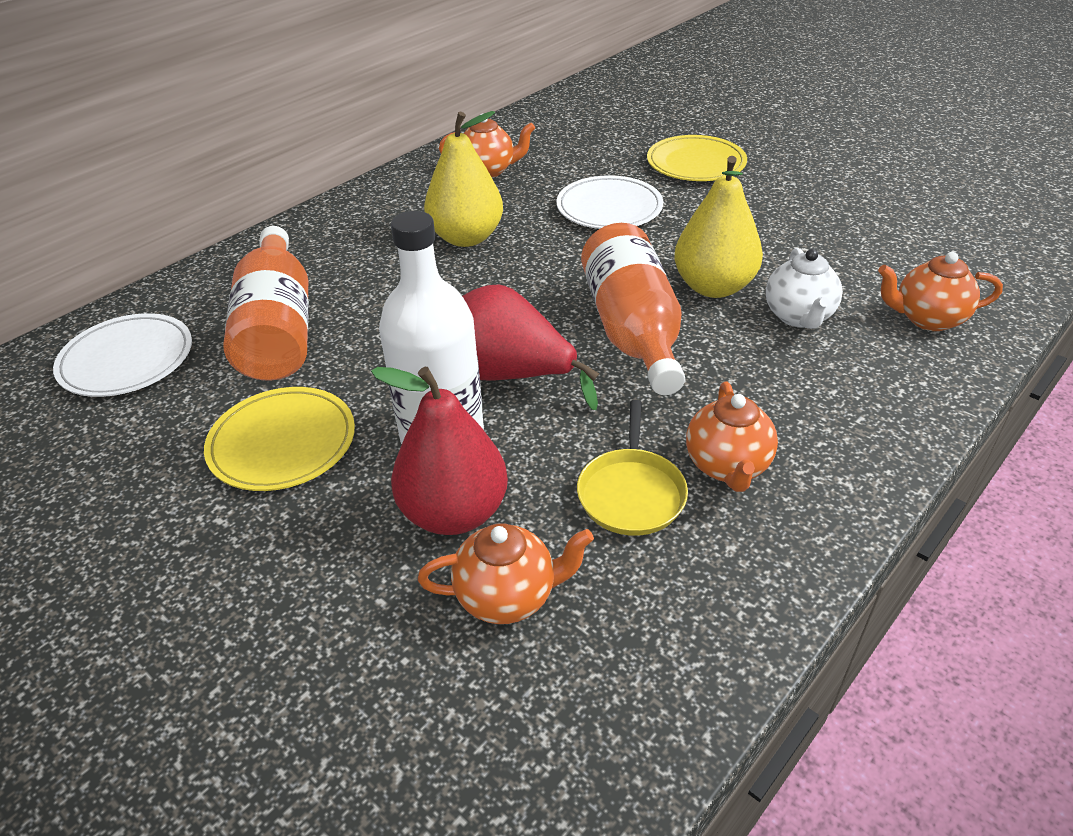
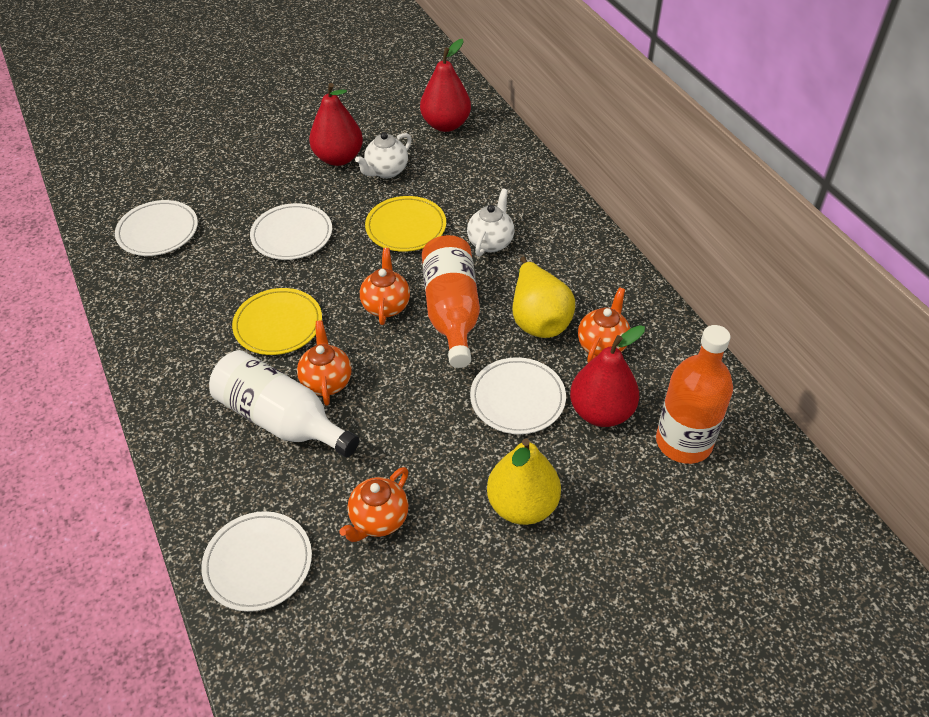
red pear: [371,367,508,535] [462,285,599,410] = 2 -> [309,83,363,166] [420,39,471,132] [570,325,645,427] = 3
white plate: [53,313,192,397] [556,175,663,229] = 2 -> [115,200,198,256] [201,511,312,612] [250,203,332,260] [470,357,566,434] = 4
white teapot: [766,247,843,329] = 1 -> [355,132,412,178] [467,188,514,257] = 2
yellow pan: [577,400,688,536] = 1 -> none = 0

